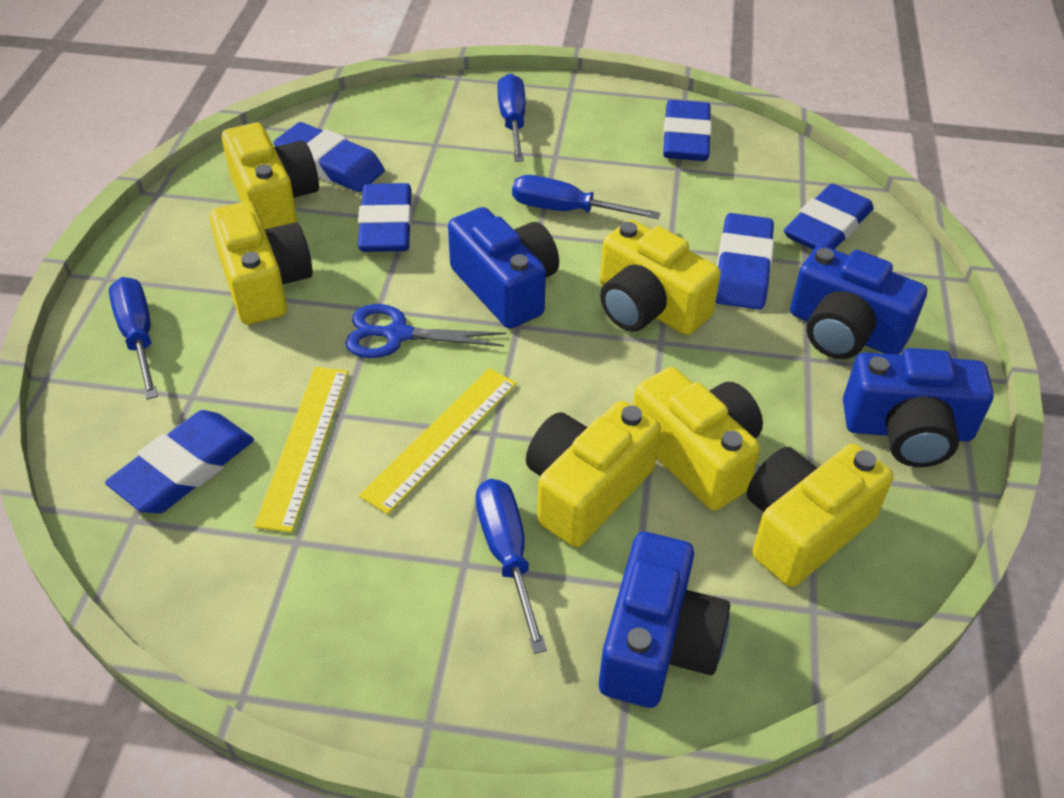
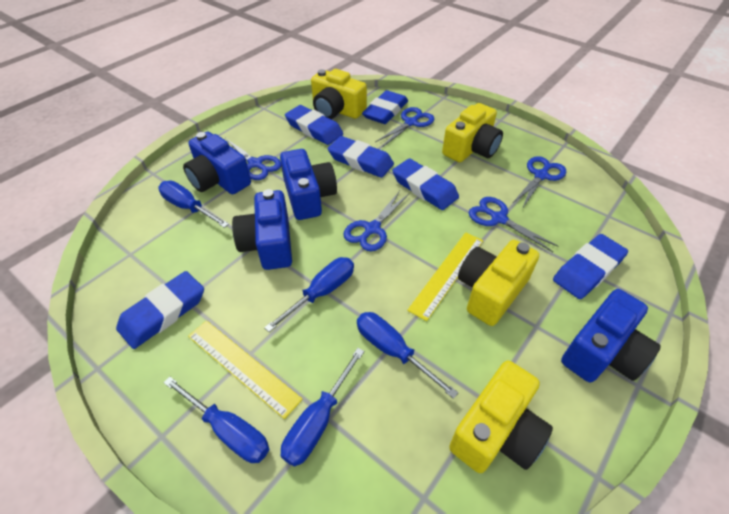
blue scissors: [345,304,506,358] = 1 -> [225,138,281,180] [343,191,409,251] [375,107,434,147] [468,197,558,252] [513,156,566,209] = 5
blue screwdriver: [109,277,158,400] [476,479,547,654] [498,74,525,162] [512,175,661,219] = 4 -> [158,181,229,228] [164,377,269,463] [264,257,354,332] [281,348,364,467] [357,312,458,399] = 5
yellow camera: [209,201,313,325] [222,123,319,229] [526,401,661,547] [600,220,721,335] [633,367,763,511] [747,444,893,587] = 6 -> [311,69,367,119] [442,103,503,162] [449,361,553,473] [458,240,539,326] = 4

